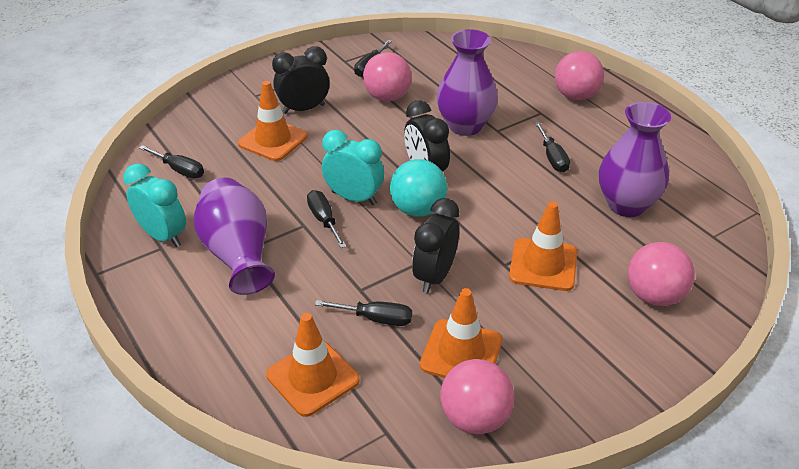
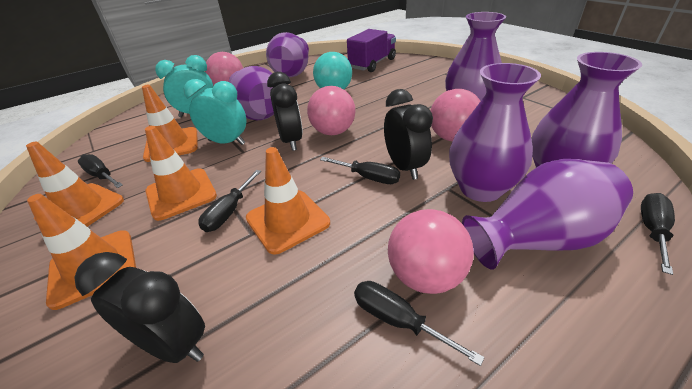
orange traffic cone: [238,81,308,161] [266,313,360,417] [420,288,502,378] [509,202,577,291] = 4 -> [26,142,124,227] [27,194,136,310] [142,85,197,162] [145,126,217,221] [246,147,330,255] = 5
purple truck: none = 0 -> [347,29,396,72] = 1
purple vase: [194,178,275,295] [437,29,498,136] [599,102,671,217] = 3 -> [228,66,274,120] [266,32,309,77] [445,12,506,101] [449,63,541,202] [462,159,633,270] [532,52,642,167] = 6

